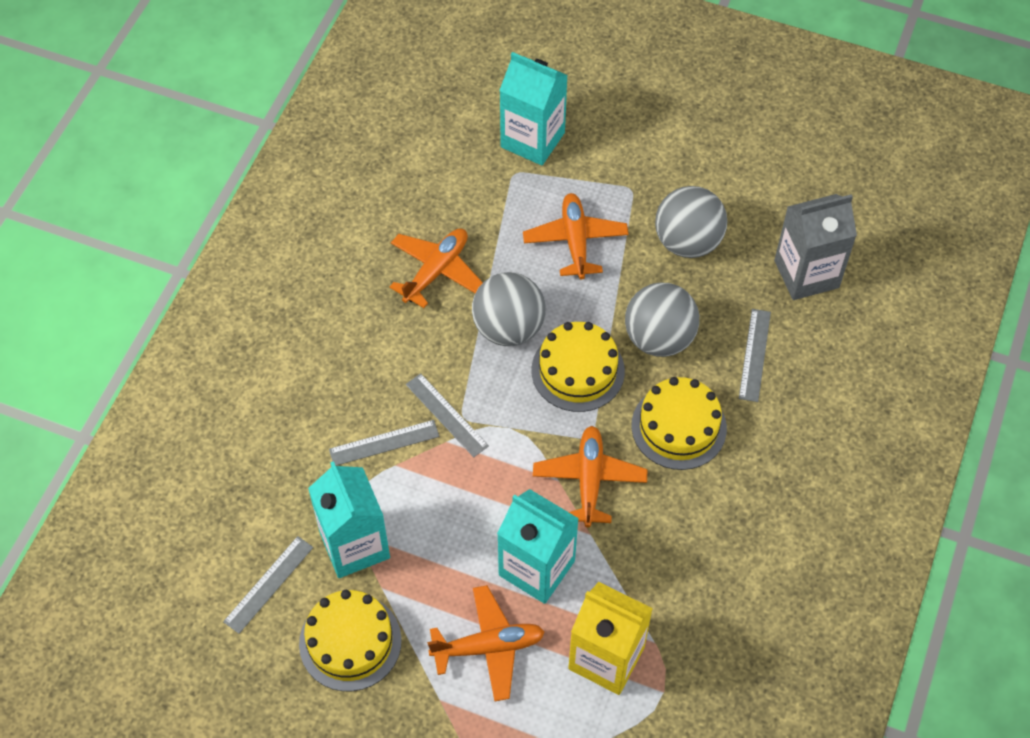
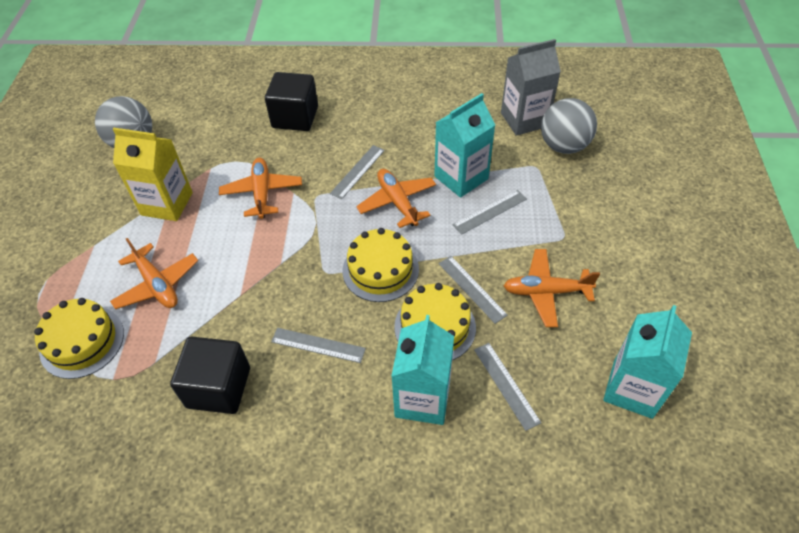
black cube: none = 0 -> [170,337,250,414] [265,72,318,131] = 2
grey ball: [472,272,546,346] [625,282,699,357] [655,186,727,258] = 3 -> [95,96,152,148] [541,98,597,154] = 2
grey ruler: [223,536,313,634] [329,420,439,466] [406,373,489,457] [739,309,771,402] = 4 -> [271,328,366,363] [330,145,385,199] [439,256,508,324] [453,190,527,235] [474,343,541,431] = 5

